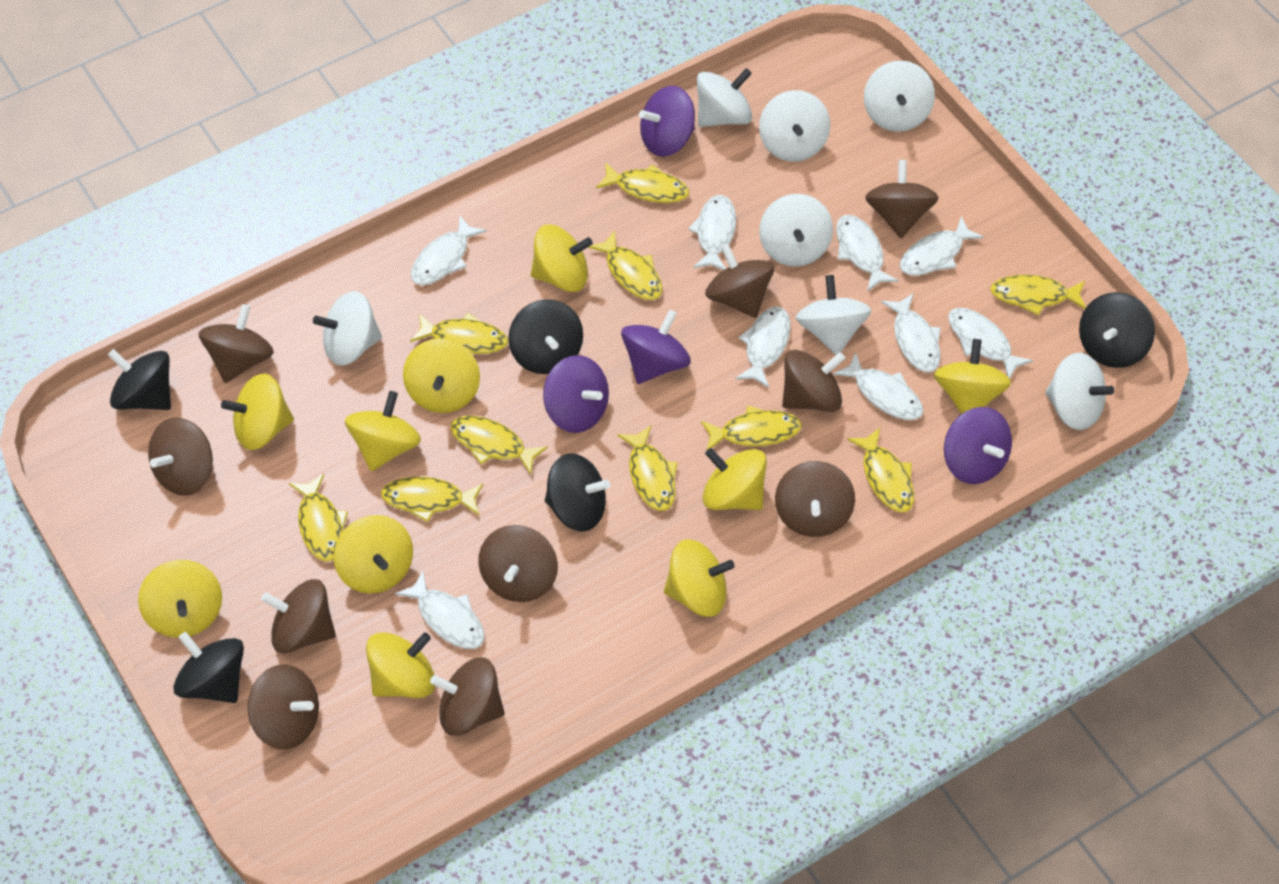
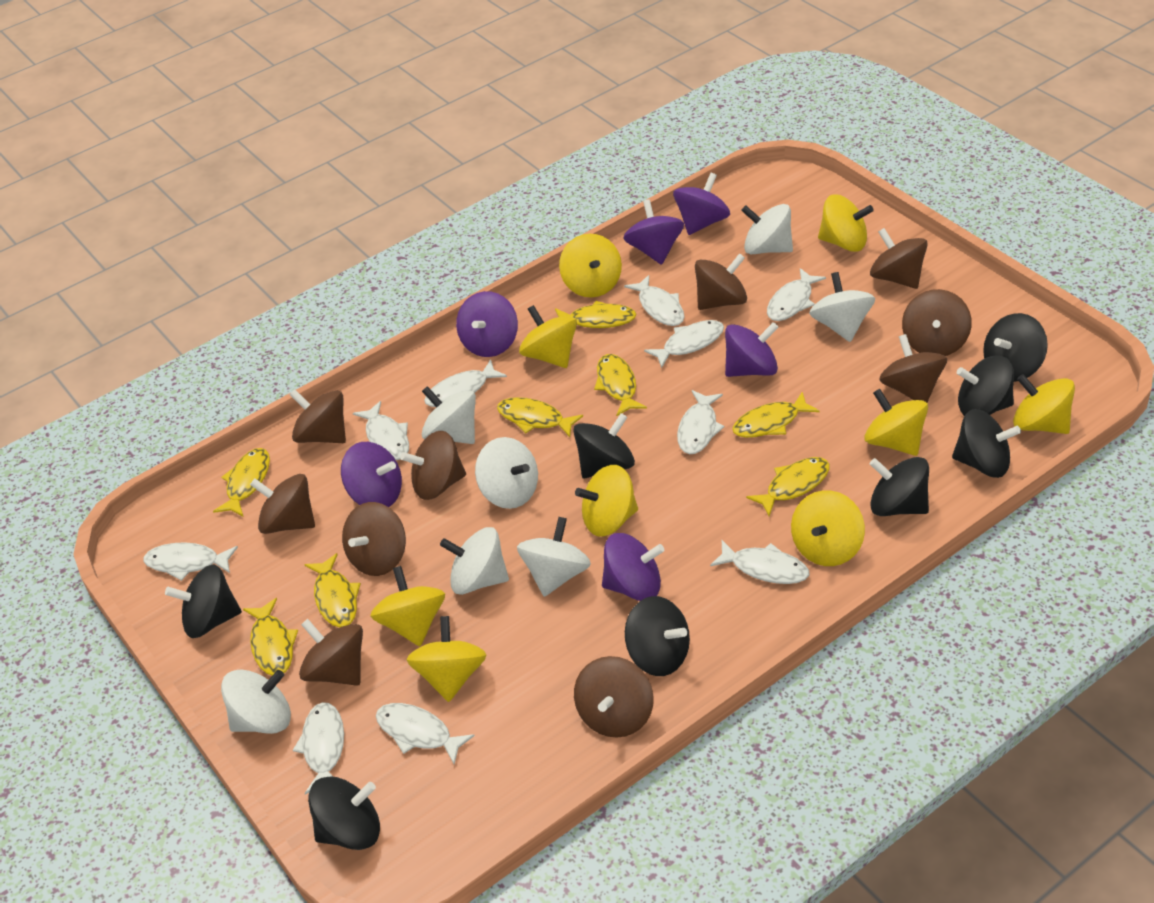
black spinning top: [108,349,171,410] [173,632,244,703] [508,299,583,374] [545,453,610,532] [1079,292,1155,368] = 5 -> [165,564,242,638] [308,776,380,850] [573,413,635,478] [625,596,690,676] [870,457,929,516] [952,409,1021,478] [957,355,1014,416] [983,313,1048,382] = 8
purple spinning top: [543,355,609,433] [621,310,691,384] [639,86,695,157] [944,407,1012,484] = 4 -> [341,442,402,507] [456,291,518,357] [602,533,664,601] [623,199,684,265] [673,173,730,235] [725,322,779,377] = 6
white fish: [396,571,484,649] [411,216,487,285] [688,195,736,270] [735,307,790,388] [833,352,923,420] [836,215,899,292] [881,293,941,372] [900,216,984,276] [948,308,1033,378] = 9 -> [143,542,238,581] [293,702,344,794] [353,401,409,460] [376,703,474,764] [424,359,507,407] [624,275,684,326] [644,320,724,368] [677,390,724,454] [710,540,809,584] [767,268,826,321] = 10
yellow fish: [289,474,348,561] [381,477,484,522] [410,313,508,354] [450,416,548,475] [588,230,663,300] [596,162,689,203] [617,426,678,511] [701,406,802,450] [847,428,914,512] [990,275,1086,316] = 10 -> [213,448,270,517] [243,598,298,675] [304,553,361,627] [497,397,583,437] [555,301,637,328] [594,354,647,416] [732,391,820,438] [746,457,830,516] = 8
yellow spinning top: [138,560,222,638] [221,373,294,450] [334,515,413,594] [345,391,421,471] [366,632,435,698] [403,338,480,413] [531,224,593,292] [664,539,735,617] [703,448,767,510] [934,339,1011,414] = 10 -> [370,566,445,646] [407,616,486,702] [519,305,577,368] [559,234,622,297] [575,465,638,537] [791,490,865,566] [818,194,874,252] [864,389,928,456] [1013,374,1075,434] = 9

